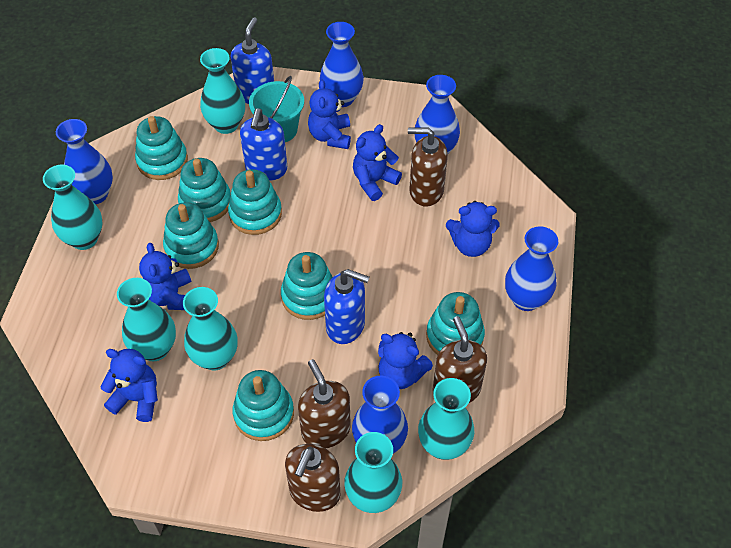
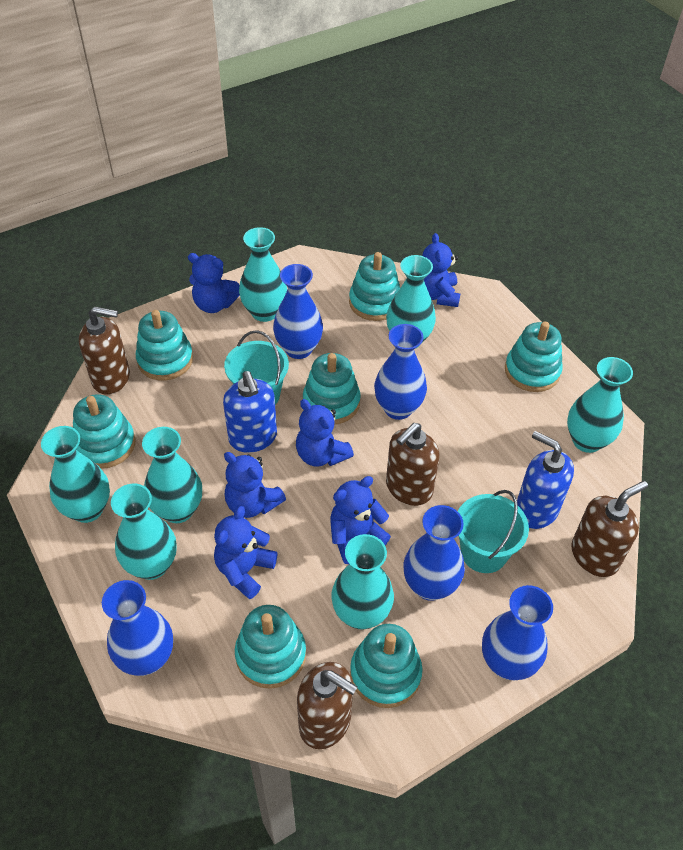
blue soap dispenser: [231,17,274,104] [240,108,287,181] [324,269,369,344] = 3 -> [223,371,277,453] [517,431,574,529] = 2
turquoise bucket: [249,76,304,142] = 1 -> [224,330,289,405] [458,490,529,573] = 2
turquoise vase: [43,165,103,250] [117,278,176,361] [183,287,237,371] [200,48,245,134] [344,432,402,513] [418,378,474,460] = 6 -> [41,426,110,523] [111,484,177,580] [142,427,202,523] [239,227,287,322] [331,534,394,629] [386,255,436,349] [567,357,633,453] = 7

